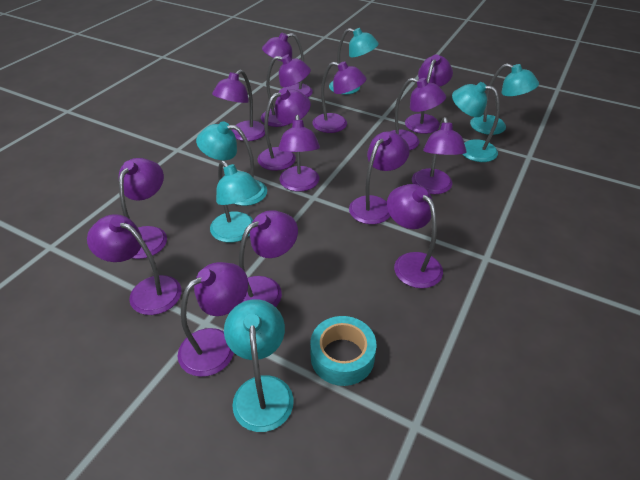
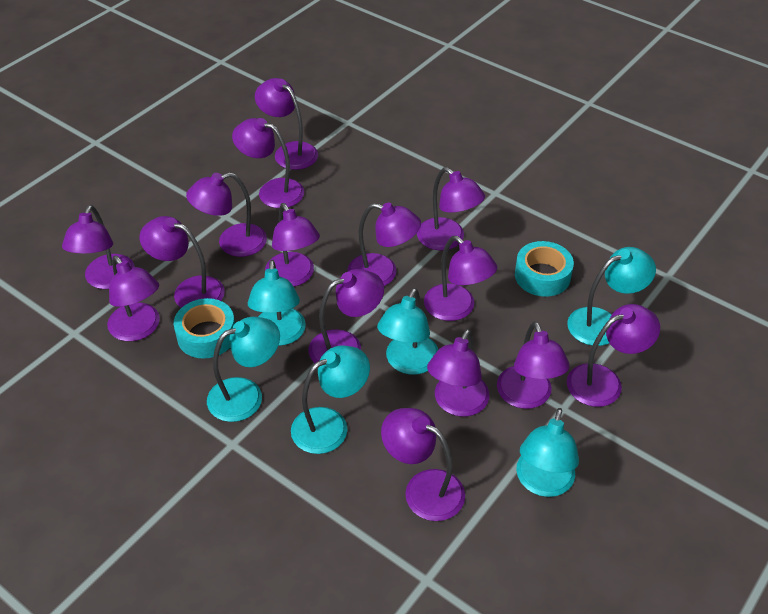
turquoise tape: [310,316,376,386] = 1 -> [174,298,235,358] [515,241,574,297] = 2

